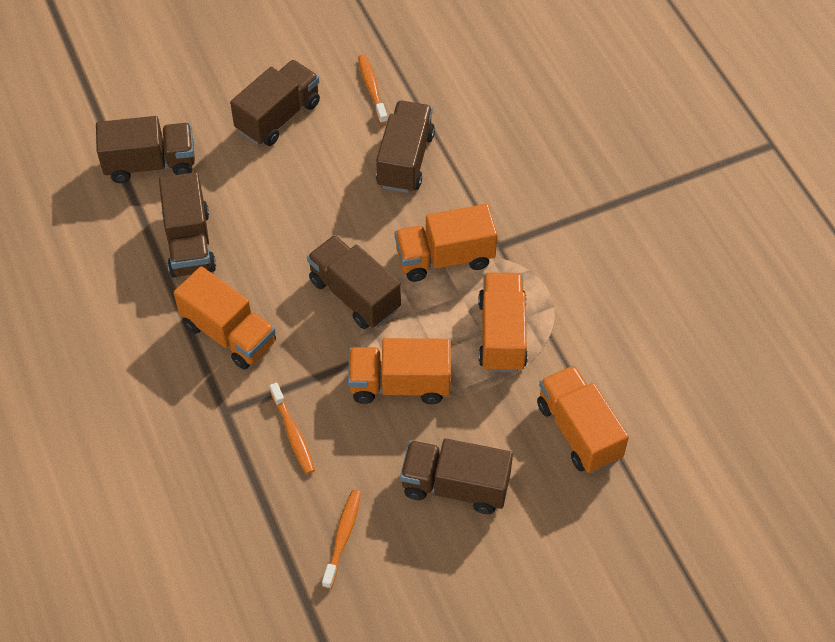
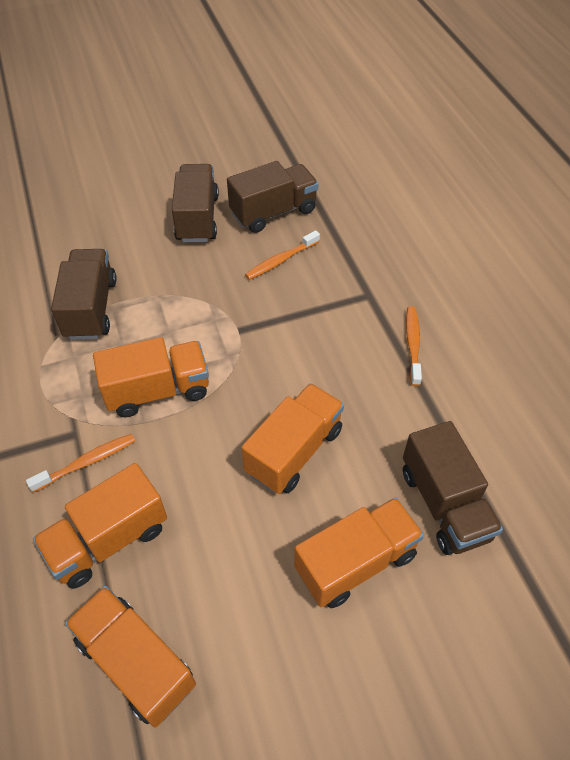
brown truck: [96,116,195,183] [159,172,216,278] [230,60,320,146] [307,235,401,329] [376,101,435,193] [400,439,513,514] = 6 -> [51,249,117,340] [172,164,219,243] [227,161,319,233] [403,421,503,555] = 4

